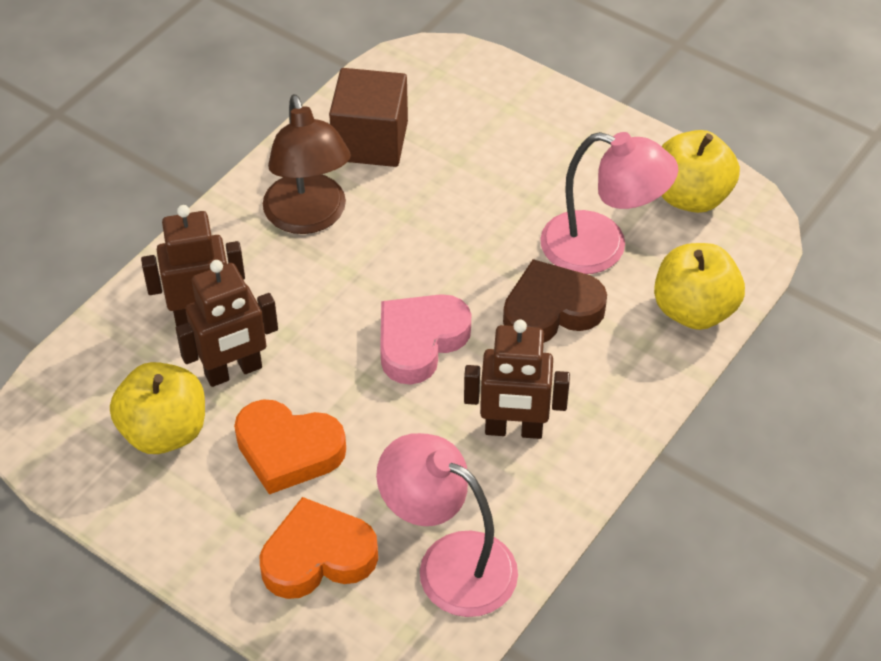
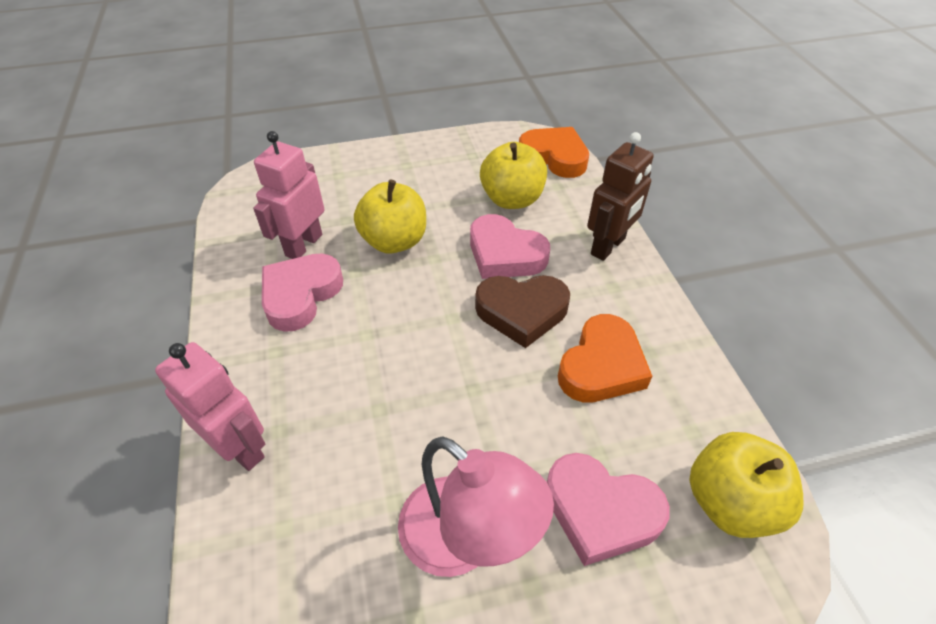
brown cube: [329,68,408,167] = 1 -> none = 0
brown lamp: [263,94,351,234] = 1 -> none = 0
brown robot: [141,205,245,327] [176,260,278,387] [464,320,570,439] = 3 -> [587,132,654,261] = 1
pink heart: [380,294,471,385] = 1 -> [262,254,343,332] [470,214,550,279] [547,453,670,566] = 3
pink lamp: [376,433,518,617] [540,132,678,274] = 2 -> [398,436,554,577] = 1
pink robot: none = 0 -> [155,342,265,471] [253,131,324,259] = 2

